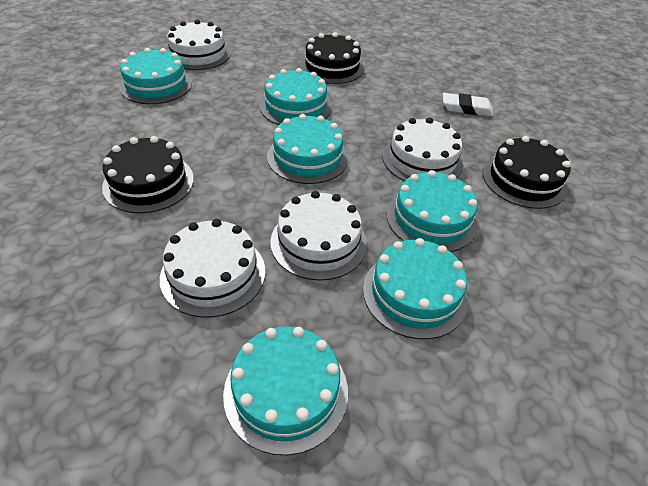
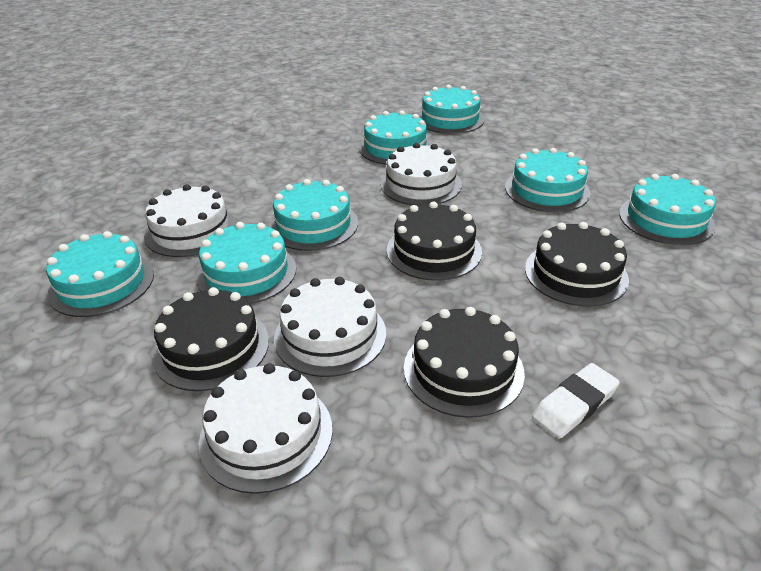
black cake: [102,136,194,213] [300,32,364,84] [483,136,571,209] = 3 -> [152,287,269,391] [387,201,482,281] [404,307,525,418] [525,222,629,306] = 4
turquoise cake: [119,48,192,104] [223,326,348,455] [260,68,332,125] [267,114,348,184] [363,238,468,339] [387,170,478,252] = 6 -> [46,231,154,317] [196,222,296,304] [269,179,358,251] [359,110,432,165] [418,85,485,134] [505,148,590,212] [619,174,716,245] = 7

